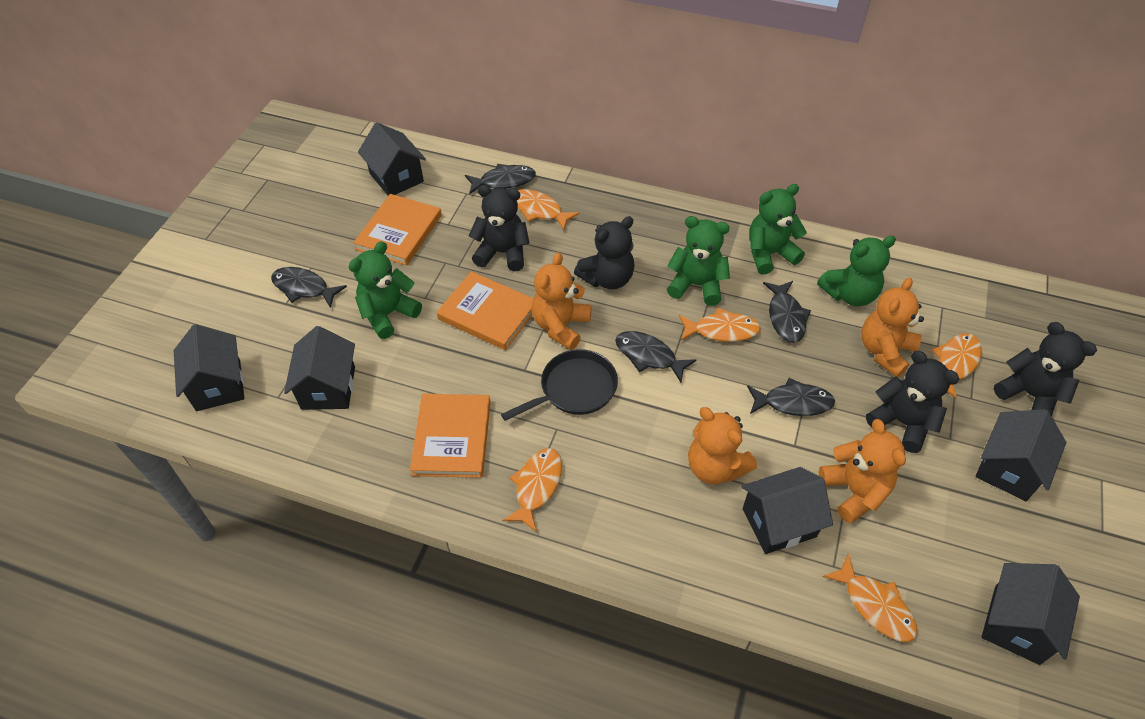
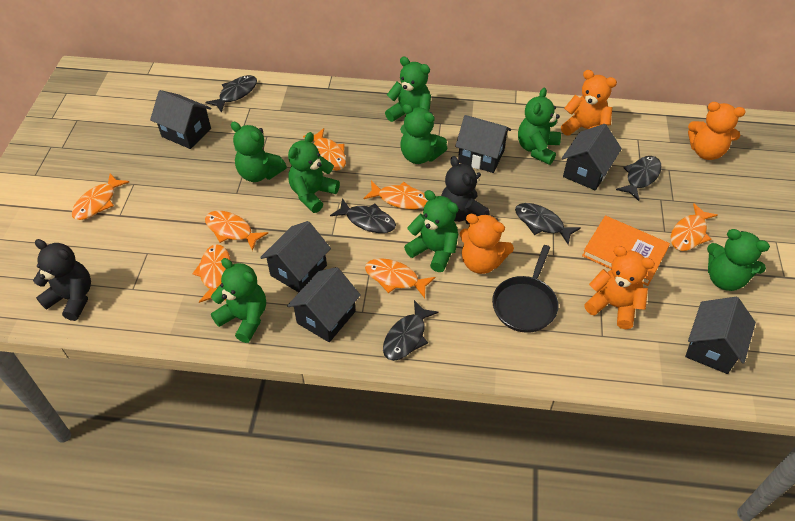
black teddy bear: [469,185,530,271] [574,216,635,290] [866,351,959,453] [994,322,1097,416] = 4 -> [33,239,91,321] [441,156,490,224] = 2
green teddy bear: [349,241,422,339] [667,216,730,306] [749,184,807,275] [817,235,896,306] = 4 -> [211,258,266,343] [231,122,287,182] [288,132,340,213] [385,57,431,122] [400,104,448,164] [404,190,459,272] [518,88,561,165] [707,229,770,291] = 8
orange book: [353,194,442,266] [410,394,491,478] [437,271,534,350] = 3 -> [582,215,670,286] = 1
orange fish: [503,448,562,532] [517,189,580,230] [679,308,761,342] [823,554,917,642] [931,333,982,399] = 5 -> [72,173,129,220] [192,244,230,303] [205,211,268,251] [303,128,346,171] [363,181,428,209] [365,258,435,298] [671,203,717,251] = 7

